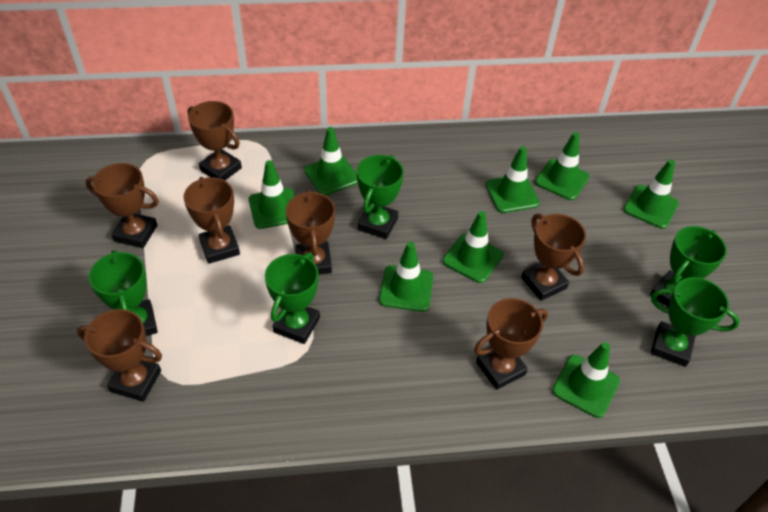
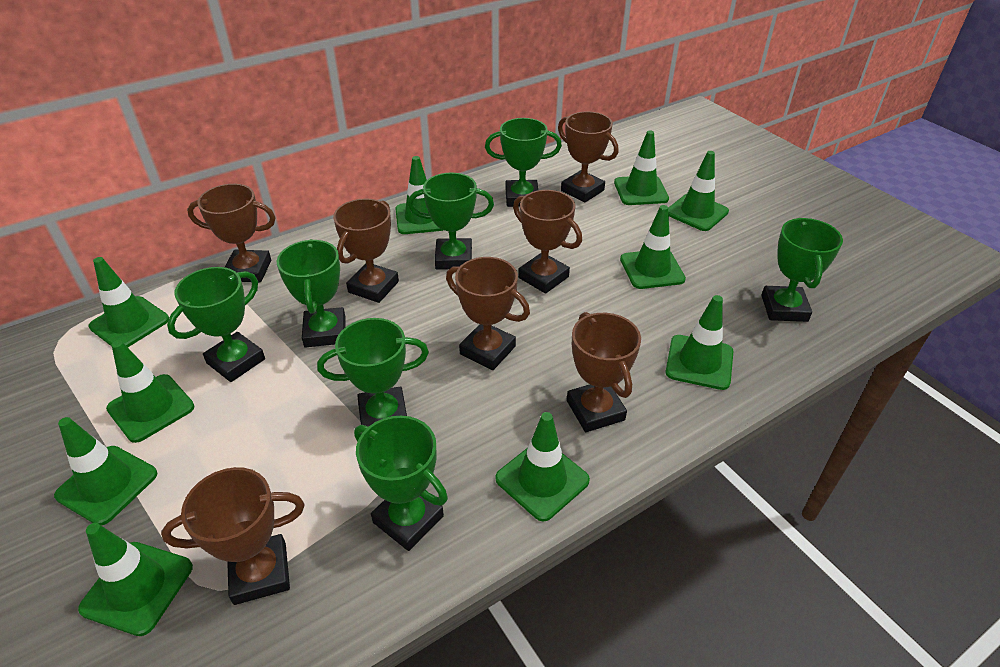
green traffic cone: [249,160,295,229] [304,127,358,195] [379,242,434,312] [442,211,504,283] [485,146,540,213] [535,132,590,200] [552,342,620,418] [623,160,679,229] = 8 -> [54,417,157,525] [78,523,193,636] [89,257,169,347] [106,340,194,443] [395,156,443,234] [495,412,590,521] [614,130,669,205] [620,205,686,289] [665,295,734,390] [668,151,729,231] = 10
green trophy: [89,250,158,336] [265,253,320,344] [357,155,404,239] [650,226,727,308] [651,277,740,367] = 5 -> [167,267,265,382] [277,239,346,348] [317,318,429,427] [354,416,448,551] [408,173,494,269] [485,118,562,207] [761,218,843,322] = 7

